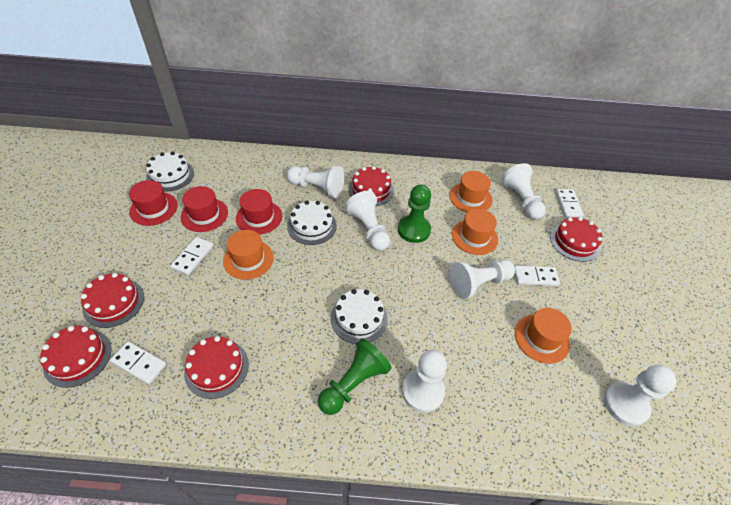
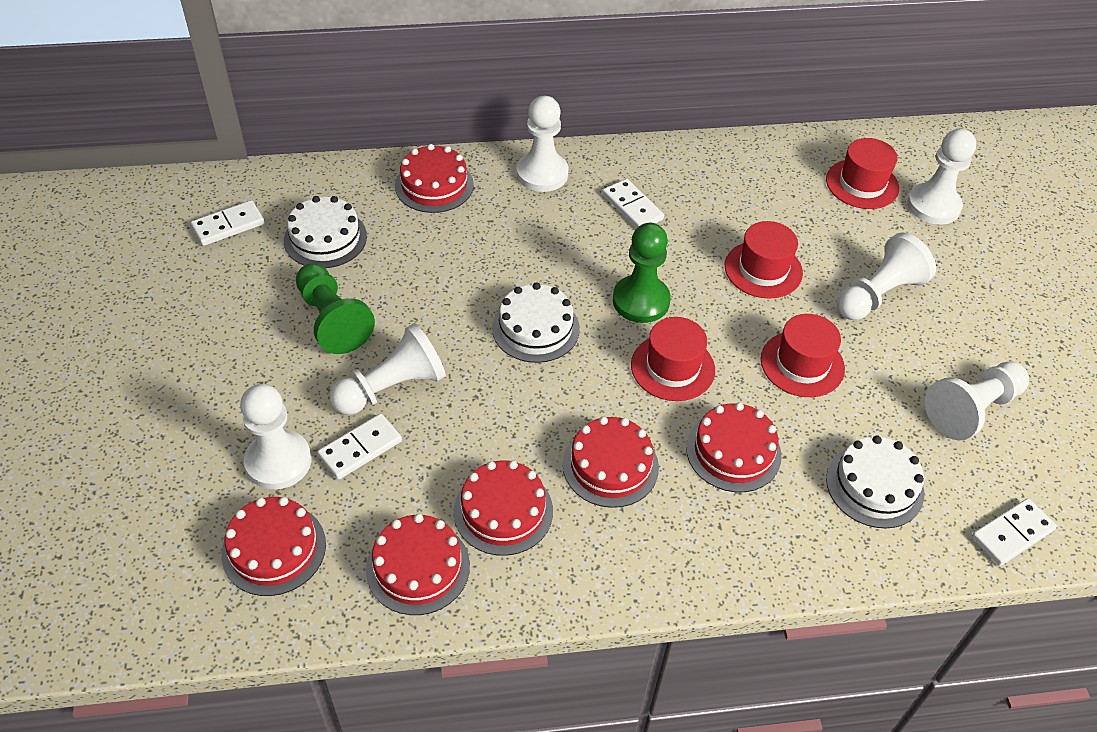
orange hat: [223,230,274,280] [449,171,493,212] [452,209,498,255] [515,308,572,364] = 4 -> none = 0
red cake: [40,326,111,388] [81,273,144,328] [184,336,249,399] [348,166,394,206] [550,217,602,262] = 5 -> [221,497,326,596] [366,514,470,615] [395,144,474,213] [454,460,553,556] [563,416,659,508] [686,402,782,492] = 6
red hat: [129,180,178,226] [180,186,228,232] [236,189,282,235] = 3 -> [631,317,715,401] [725,221,803,299] [761,314,845,397] [826,138,899,209] = 4

